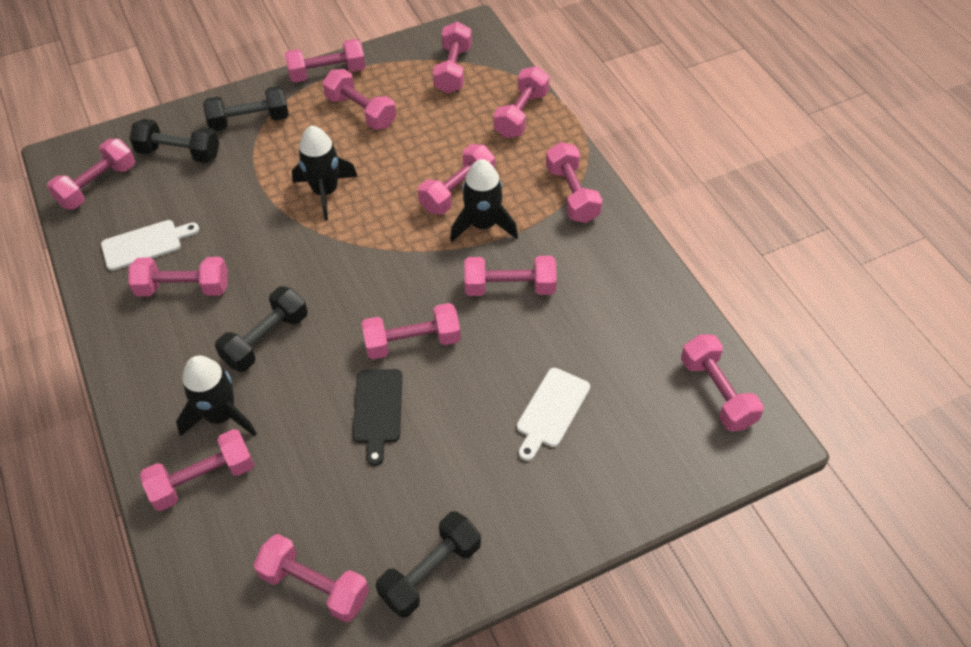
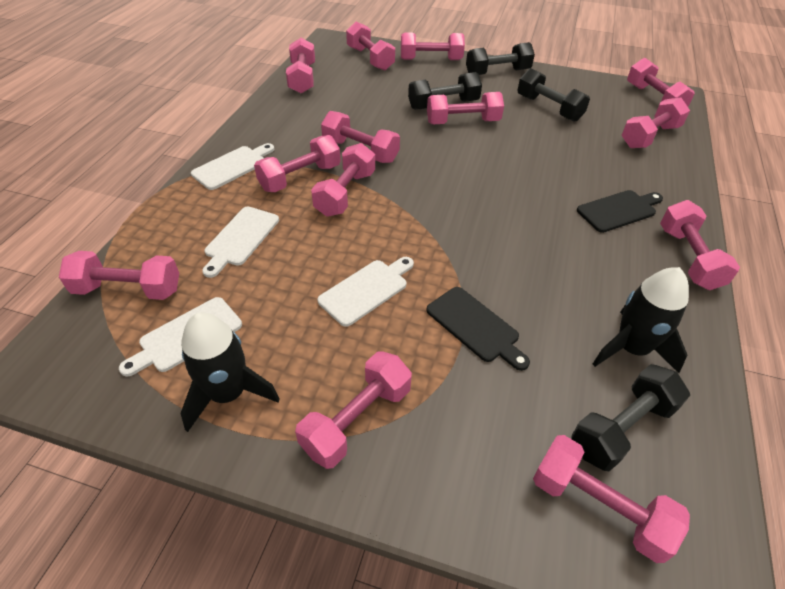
black cutting board: [353,369,402,466] = 1 -> [426,287,530,371] [577,190,663,233] = 2
black rocket: [176,355,257,437] [292,125,358,220] [450,159,518,242] = 3 -> [180,312,280,432] [593,267,689,373] = 2
white cutting board: [101,220,199,271] [517,368,590,461] = 2 -> [119,297,242,377] [191,143,274,190] [202,207,279,278] [317,257,414,327] = 4

